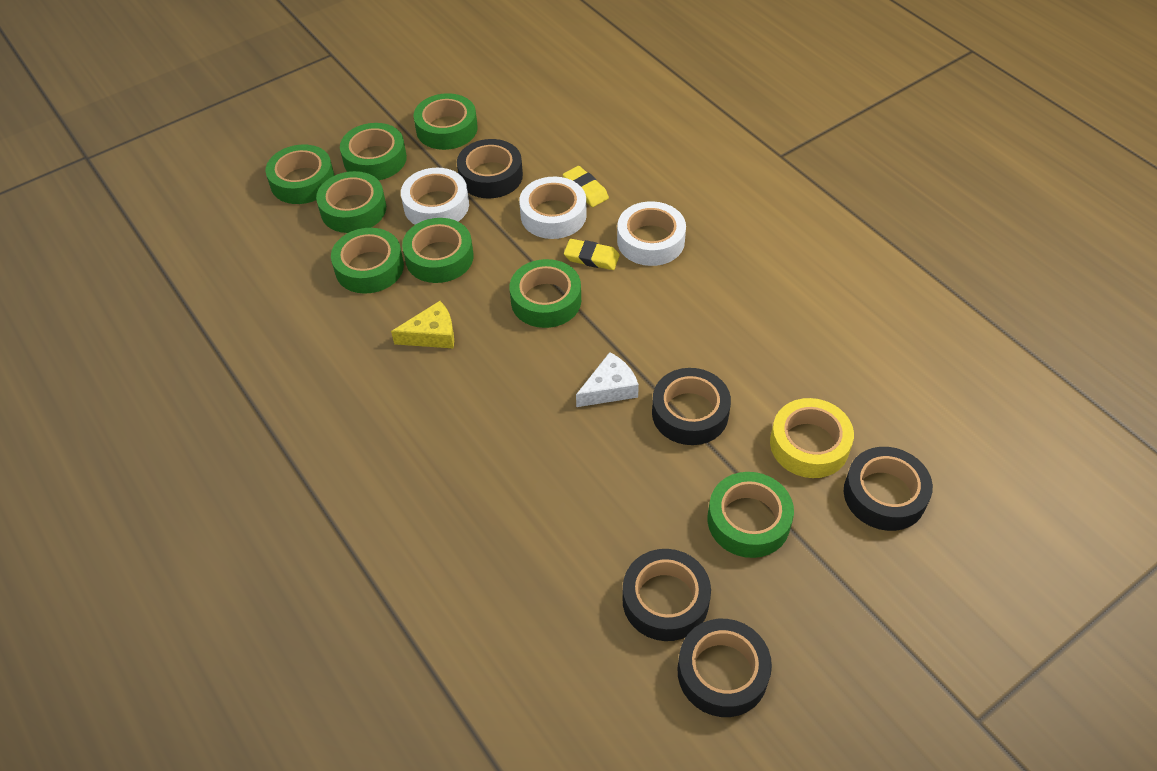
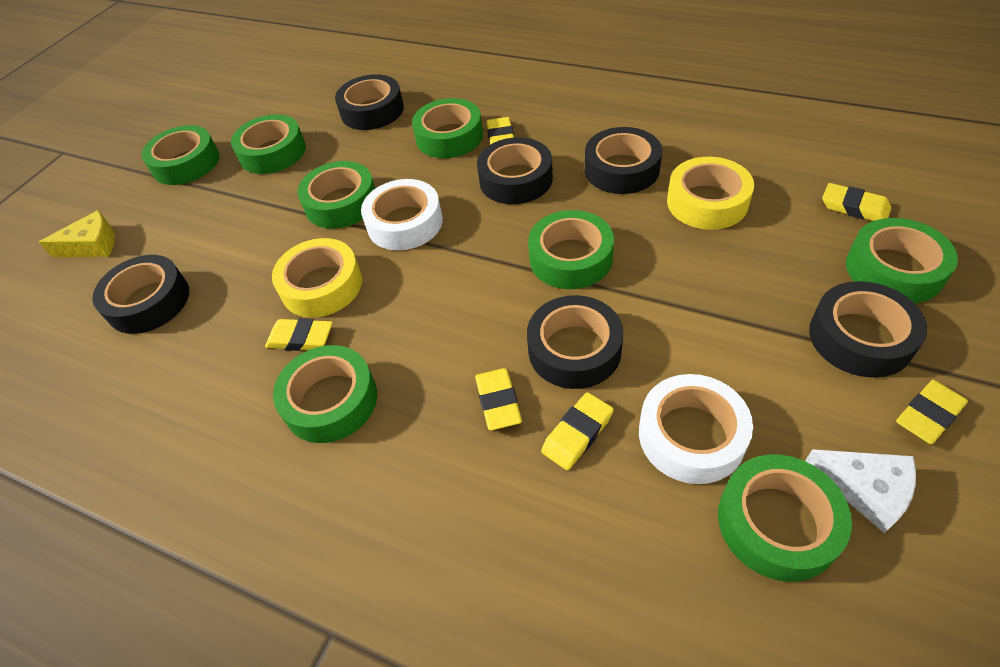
black tape: [457,139,523,198] [622,549,711,641] [652,368,731,445] [678,619,772,717] [844,447,933,531] = 5 -> [92,255,189,334] [335,74,404,130] [477,137,553,204] [527,295,623,389] [585,127,662,194] [809,281,927,378] = 6
white tape: [401,168,469,225] [519,177,587,239] [617,201,686,266] = 3 -> [361,179,443,250] [639,374,753,484] = 2
yellow eraser: [563,166,609,207] [564,239,620,270] = 2 -> [265,318,333,351] [475,368,522,430] [486,117,514,145] [541,392,614,470] [822,183,891,221] [896,380,968,444] = 6
yellow tape: [770,398,854,478] = 1 -> [272,238,362,318] [667,157,754,230] = 2

